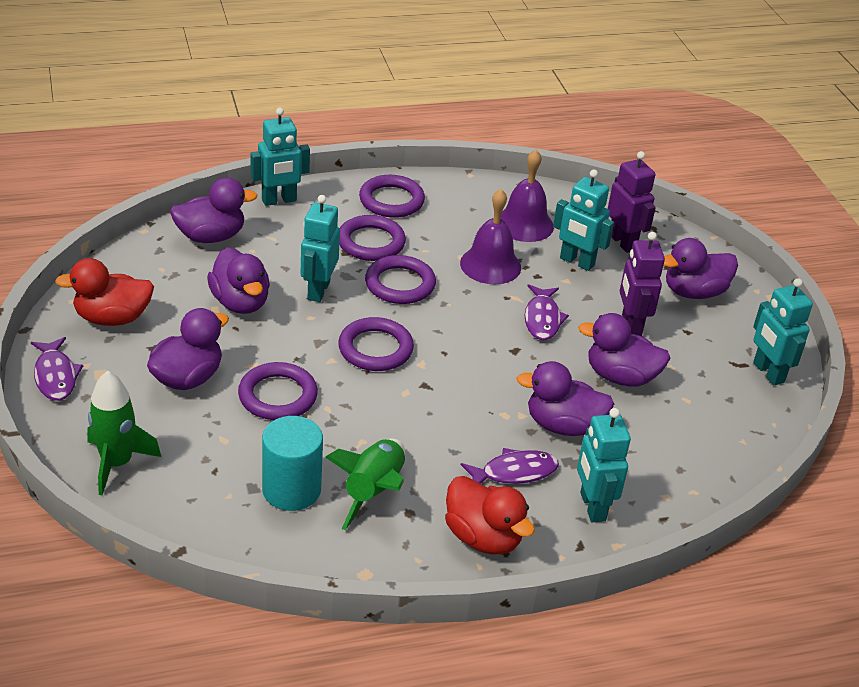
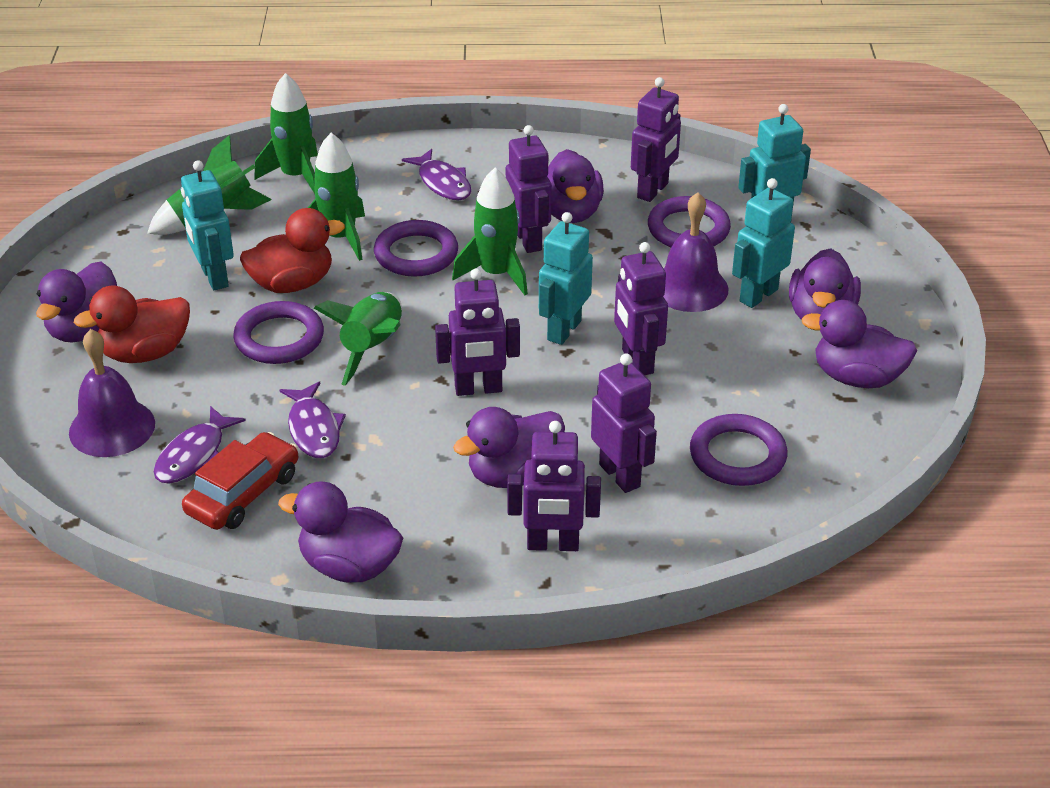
green rocket: [87,371,161,496] [325,439,405,530] = 2 -> [147,135,271,235] [254,73,318,194] [308,132,365,261] [314,292,402,386] [452,167,528,295] = 5
purple ring: [238,362,318,420] [338,317,414,371] [339,215,406,261] [359,175,425,218] [365,255,436,304] = 5 -> [233,301,324,364] [374,220,458,277] [648,196,731,247] [690,414,787,486] = 4
purple robot: [608,151,656,253] [620,232,665,336] = 2 -> [435,268,520,396] [506,125,552,253] [507,421,601,551] [591,353,657,493] [614,242,668,375] [631,77,681,202] = 6
red car: none = 0 -> [182,432,298,530] = 1
turquoise cylinder: [262,416,323,511] = 1 -> none = 0
turquoise robot: [250,107,310,206] [301,195,340,302] [553,169,614,271] [577,408,631,522] [753,278,813,385] = 5 -> [181,160,234,290] [539,212,593,345] [732,178,795,308] [738,104,811,211] = 4

